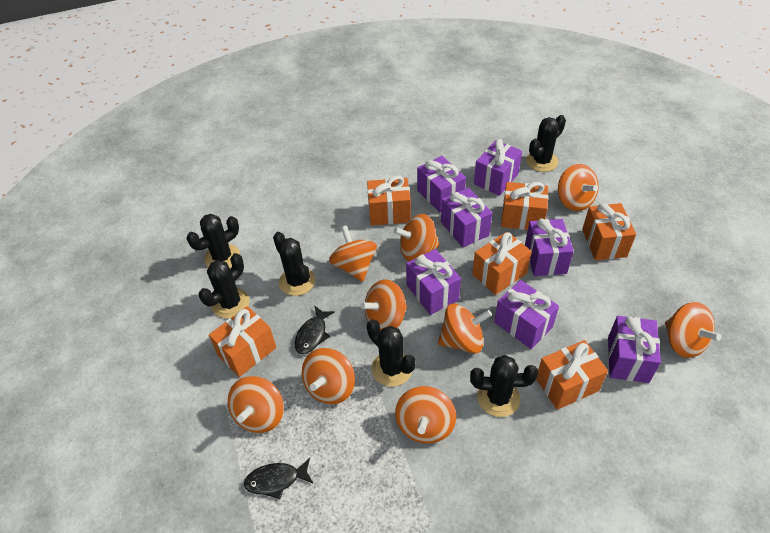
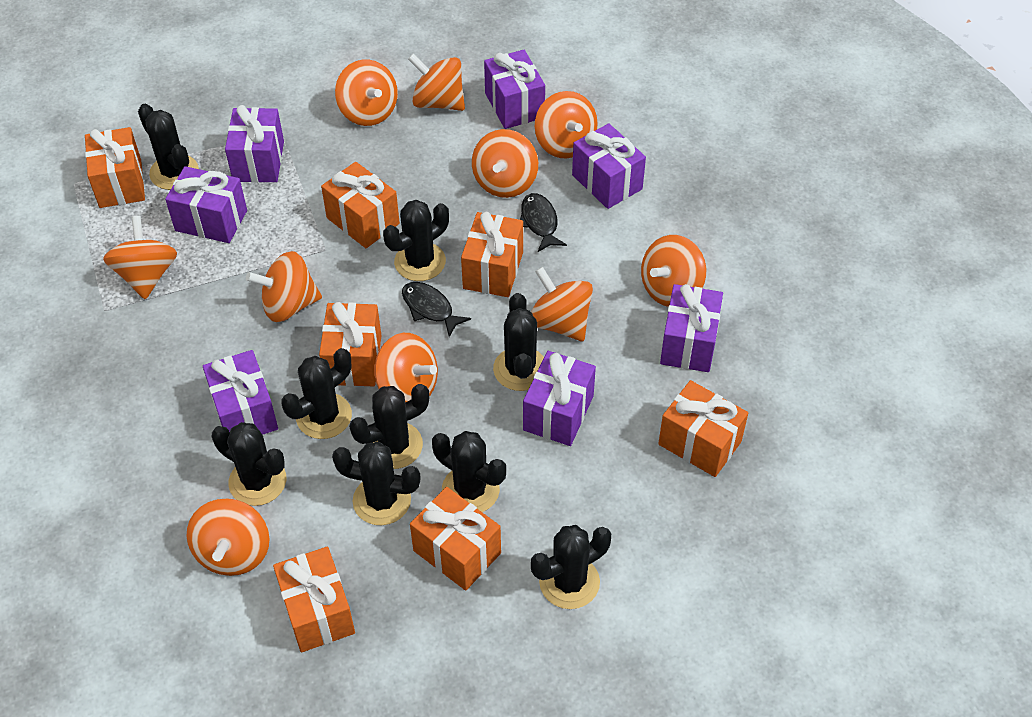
black cactus: [187,214,240,268] [199,253,250,319] [273,232,315,296] [367,319,415,387] [470,355,538,417] [526,115,566,172] = 6 -> [138,104,199,190] [212,422,286,506] [281,348,352,439] [332,442,421,525] [349,384,430,469] [383,200,449,281] [432,431,506,512] [493,293,544,391] [531,525,611,609] = 9
orange gift: [209,306,276,377] [367,176,411,226] [472,231,532,295] [501,182,549,230] [536,340,608,410] [582,203,636,260] = 6 -> [85,127,145,208] [273,546,355,652] [319,302,382,386] [321,162,400,248] [410,487,501,591] [461,212,523,297] [658,380,748,477] = 7
orange spinning top: [228,376,284,433] [302,348,355,404] [329,225,377,282] [360,279,407,331] [393,214,440,261] [395,386,456,444] [438,304,492,353] [558,164,599,211] [665,302,721,358] = 9 -> [103,216,177,299] [186,498,270,576] [246,251,322,322] [335,59,398,126] [375,333,438,402] [408,54,465,111] [472,129,538,198] [531,267,593,341] [535,91,598,159] [641,235,706,307] = 10

